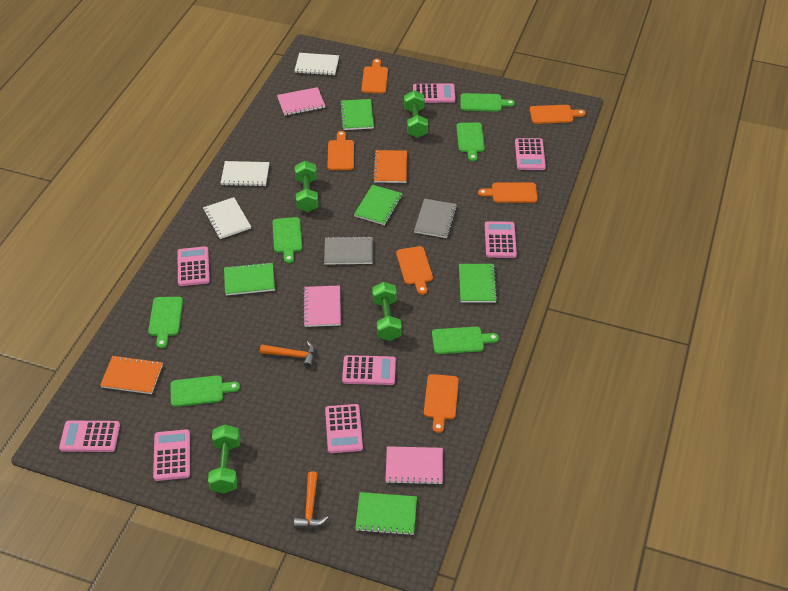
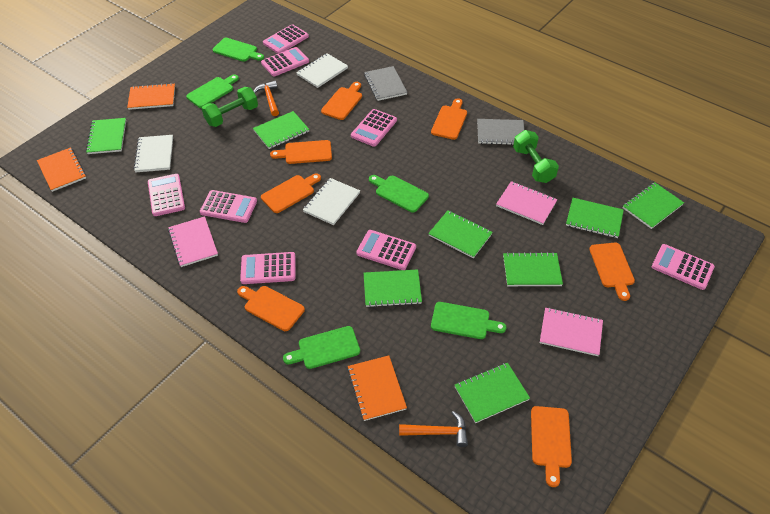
green cutting board: [148,297,183,349] [171,375,240,407] [272,217,302,263] [432,327,499,354] [456,122,485,162] [461,93,515,112] = 6 -> [186,74,239,108] [213,38,264,62] [283,326,360,369] [369,175,429,213] [431,302,506,339] = 5
green dumbbell: [208,424,240,494] [295,161,318,212] [372,282,402,341] [404,91,428,138] = 4 -> [202,87,258,127] [513,130,559,183] = 2
green notebook: [224,262,275,295] [340,99,374,130] [354,185,403,225] [355,492,417,535] [459,264,498,303] = 5 -> [86,118,126,154] [253,111,309,149] [364,269,422,307] [428,210,493,258] [455,363,530,423] [503,252,563,286] [566,198,624,238] [623,183,684,229] = 8
orange cutting board: [328,131,354,170] [361,59,388,93] [396,246,433,295] [424,374,459,433] [478,182,538,203] [530,105,586,124] = 6 -> [237,286,305,331] [261,173,321,213] [270,140,332,164] [321,82,362,120] [431,98,467,140] [531,406,572,487] [589,243,635,301] = 7
orange notebook: [100,355,163,394] [373,150,407,183] = 2 -> [37,147,86,192] [127,83,175,110] [347,355,407,421] = 3

